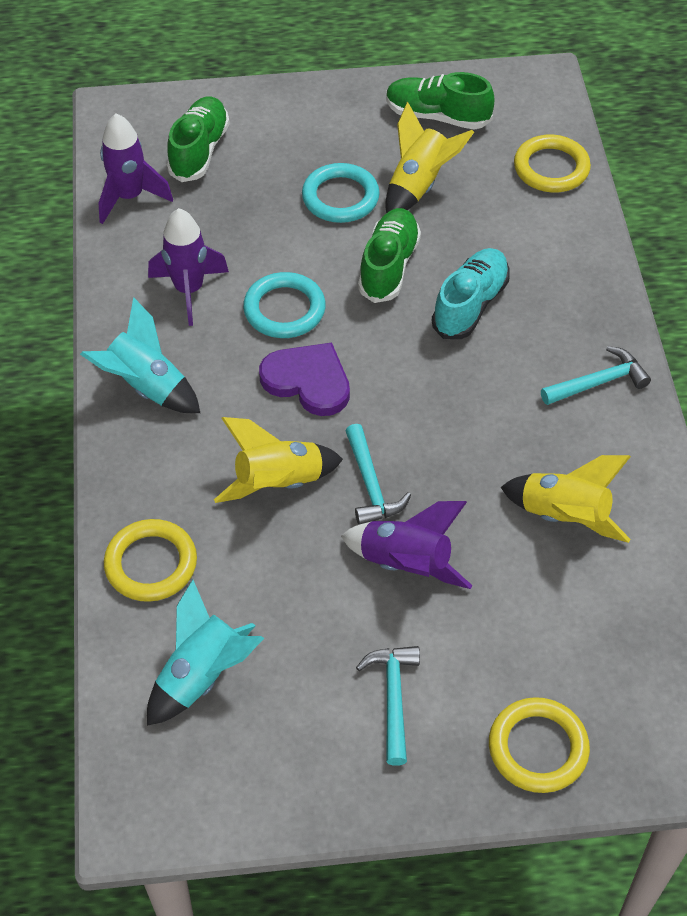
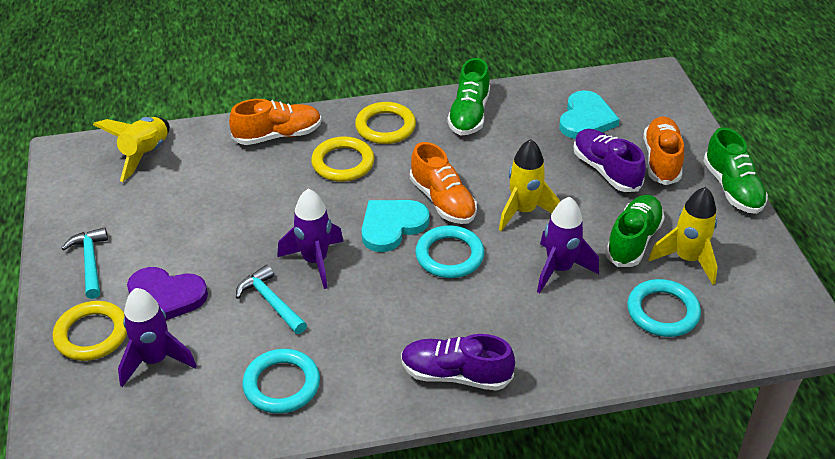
orange shoe: none = 0 -> [229,99,322,145] [410,142,477,224] [644,116,684,185] = 3
purple shoe: none = 0 -> [401,334,515,391] [573,129,646,192] = 2
turquoise hammer: [346,424,411,525] [356,646,420,766] [541,346,651,405] = 3 -> [61,227,108,299] [236,265,307,334] = 2
turquoise heart: none = 0 -> [362,200,430,252] [559,90,620,139] = 2
turquoise ring: [243,272,326,338] [302,163,380,223] = 2 -> [242,349,320,414] [415,225,484,278] [627,279,701,337] = 3
turquoise rocket: [80,297,200,413] [147,580,264,726] = 2 -> none = 0
turquoise shoe: [432,248,510,339] = 1 -> none = 0

